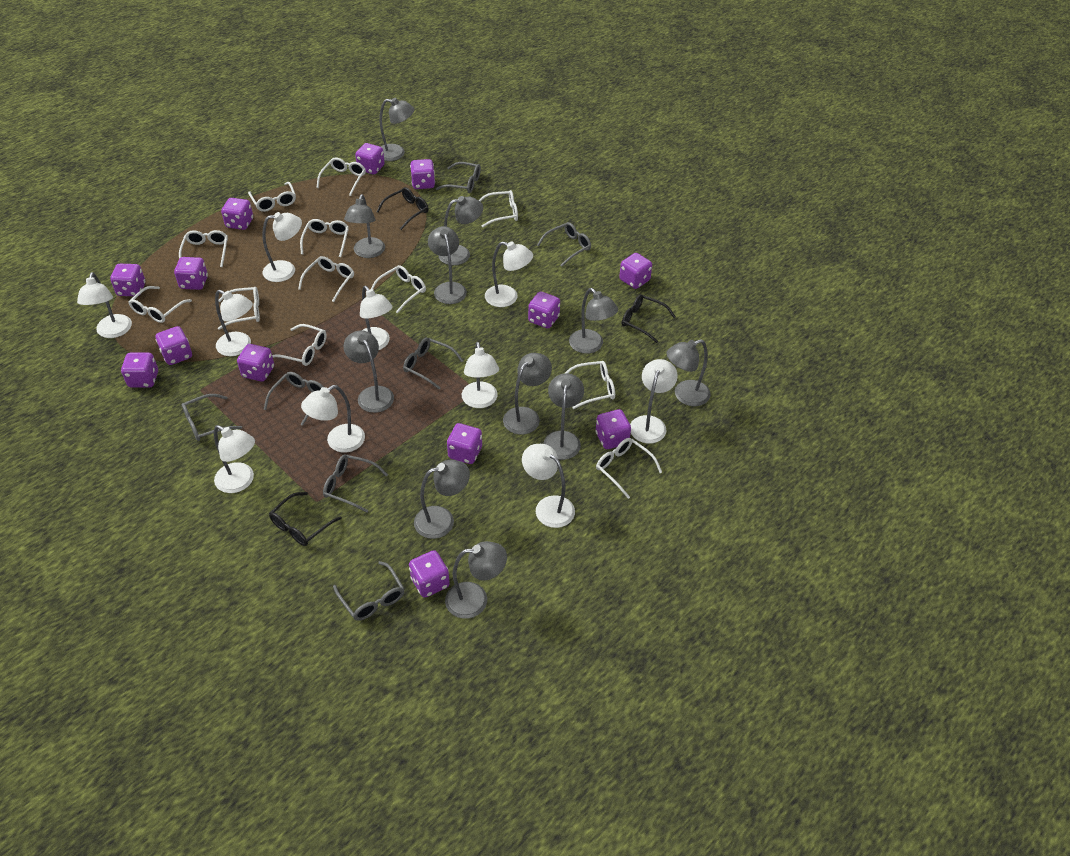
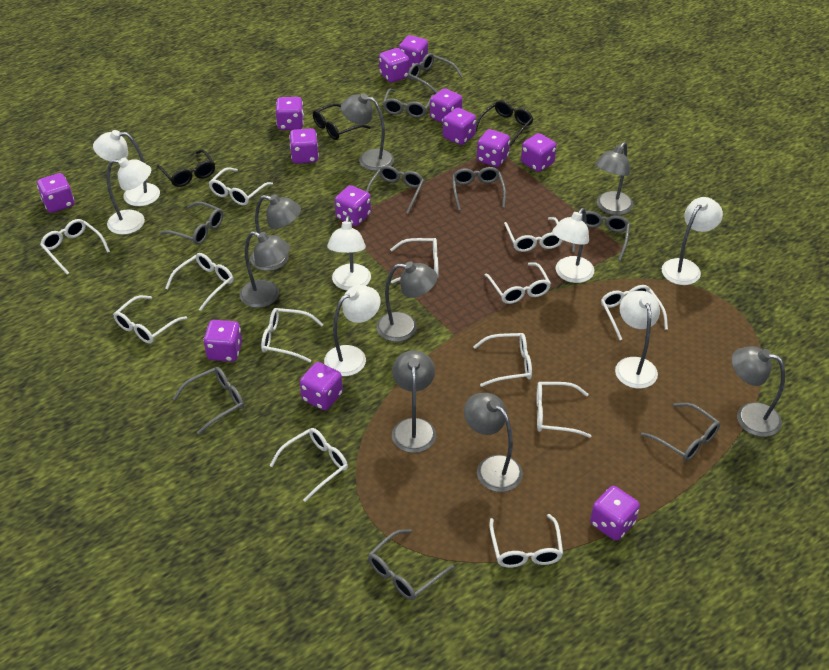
grey glasses: [182,394,242,441] [264,372,324,426] [323,455,388,512] [333,561,404,621] [403,338,463,390] [436,162,481,193] [537,222,591,267] = 7 -> [160,201,223,245] [173,367,244,434] [366,166,424,214] [368,529,454,600] [383,89,434,118] [408,53,463,93] [452,167,506,211] [572,211,630,261] [641,403,720,461] = 9
grey lamp: [344,194,385,258] [344,330,394,413] [380,98,415,161] [414,460,470,539] [428,226,467,304] [438,196,483,266] [445,541,507,619] [503,353,552,435] [543,373,584,460] [569,288,618,354] [666,339,711,406] = 11 -> [239,231,290,308] [250,194,301,271] [341,93,394,171] [376,262,438,342] [392,350,436,453] [464,393,523,492] [595,142,633,215] [732,346,785,437] = 8
white glasses: [129,286,192,323] [179,230,228,267] [218,287,260,330] [248,182,296,212] [272,324,327,366] [298,256,354,302] [300,219,349,257] [316,157,366,196] [371,265,426,314] [479,190,518,227] [565,361,615,409] [596,438,662,499] = 12 -> [40,219,110,275] [114,295,187,344] [165,253,233,311] [209,167,273,206] [261,308,324,363] [270,428,348,502] [390,238,438,284] [473,333,532,387] [485,263,551,304] [489,514,563,568] [504,217,563,252] [536,382,591,438] [601,285,668,340] = 13
white lamp: [77,272,132,338] [214,425,255,493] [215,290,253,356] [262,212,302,282] [301,385,365,453] [360,286,393,350] [462,342,499,408] [485,241,533,307] [522,444,575,528] [630,359,678,444] = 10 -> [93,130,160,206] [107,157,151,235] [324,285,381,376] [327,216,371,290] [552,208,594,283] [615,291,660,389] [662,197,723,285] = 7

